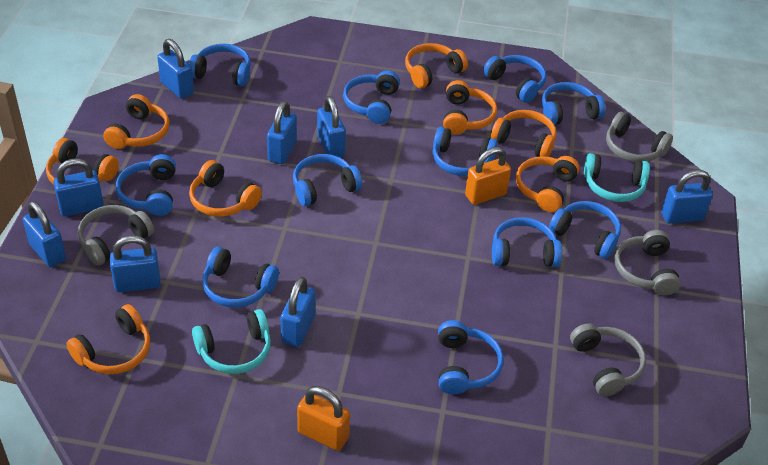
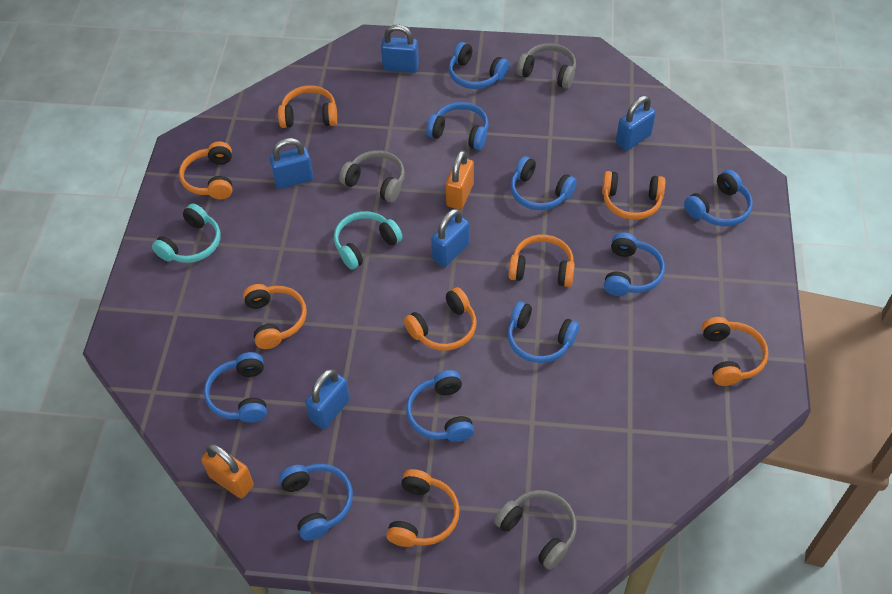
blue headphones: [116,154,176,216] [189,44,251,86] [202,247,279,308] [293,154,362,206] [343,71,400,124] [432,127,498,176] [438,320,504,395] [483,55,546,103] [492,217,562,267] [542,82,606,125] [549,201,621,259] = 11 -> [204,352,267,423] [279,464,353,541] [406,370,474,442] [426,102,489,150] [449,42,509,89] [508,301,579,363] [510,156,577,210] [604,232,665,296] [684,170,753,226] = 9
blue padlock: [22,201,66,267] [53,158,104,217] [110,235,161,292] [157,39,194,99] [267,101,297,164] [281,277,315,347] [317,96,346,157] [661,170,713,224] = 8 -> [270,138,314,189] [305,369,350,429] [381,24,419,73] [431,209,469,267] [616,96,656,151] = 5
grey headphones: [78,205,154,266] [570,323,646,396] [606,112,673,162] [614,230,681,296] = 4 -> [339,150,405,203] [494,490,577,570] [517,43,576,89] = 3

